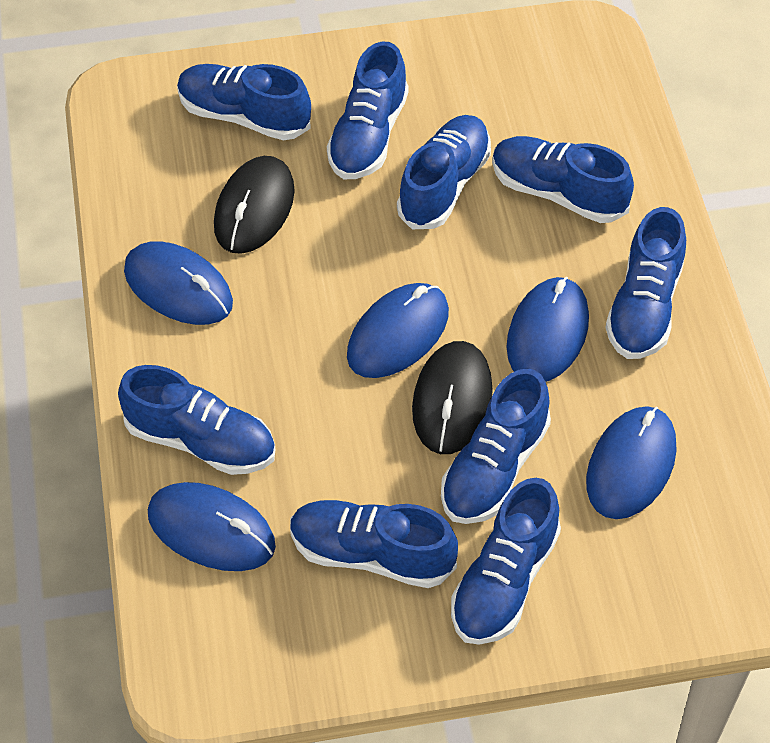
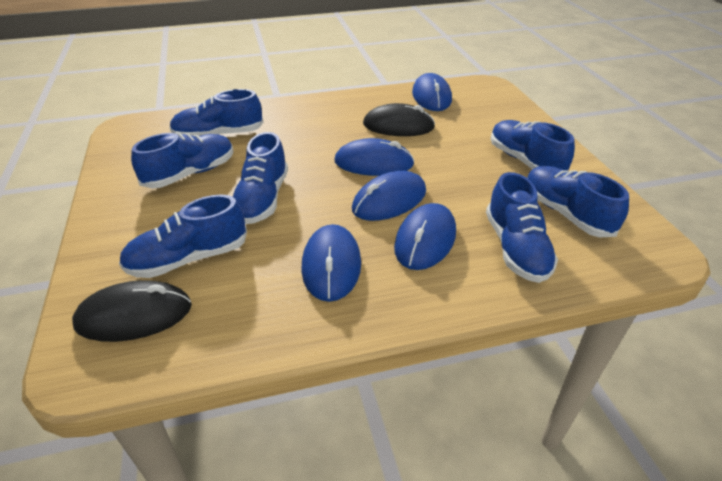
blue shoe: [118,365,275,475] [177,64,311,140] [290,500,458,588] [327,42,409,179] [397,115,491,229] [441,368,551,524] [451,478,561,645] [492,136,634,223] [605,207,686,359] = 9 -> [119,195,247,278] [131,132,234,189] [170,89,264,136] [233,132,288,224] [486,172,558,283] [491,120,575,171] [527,166,629,237] = 7

